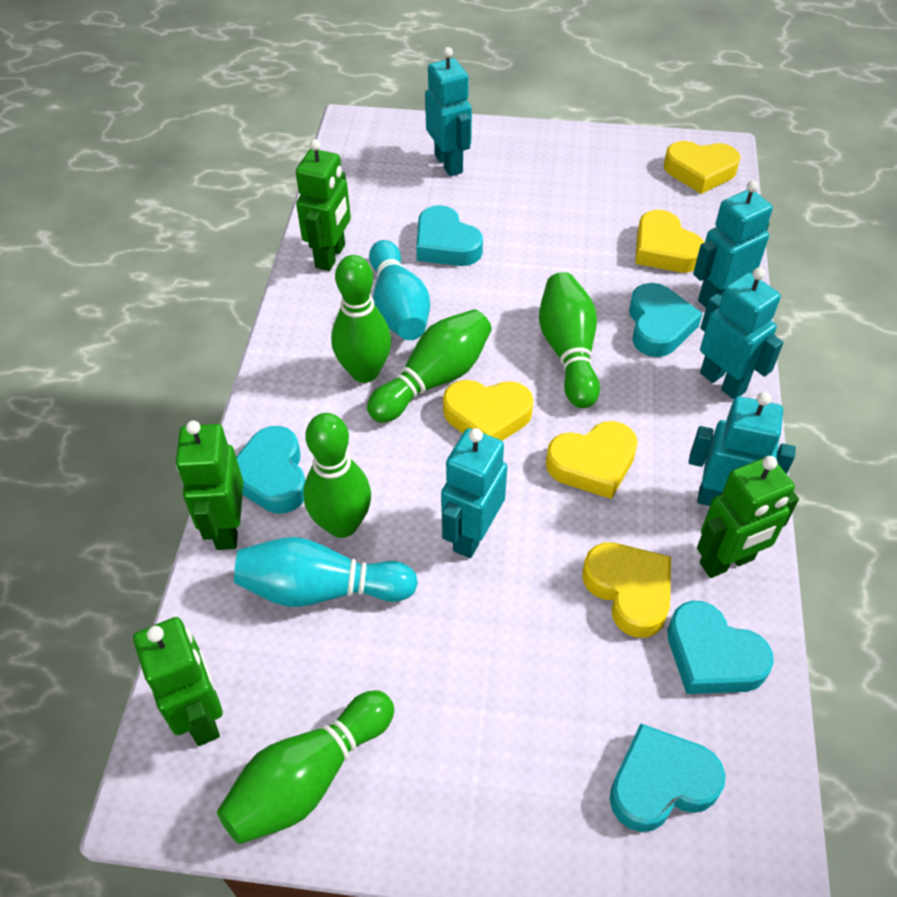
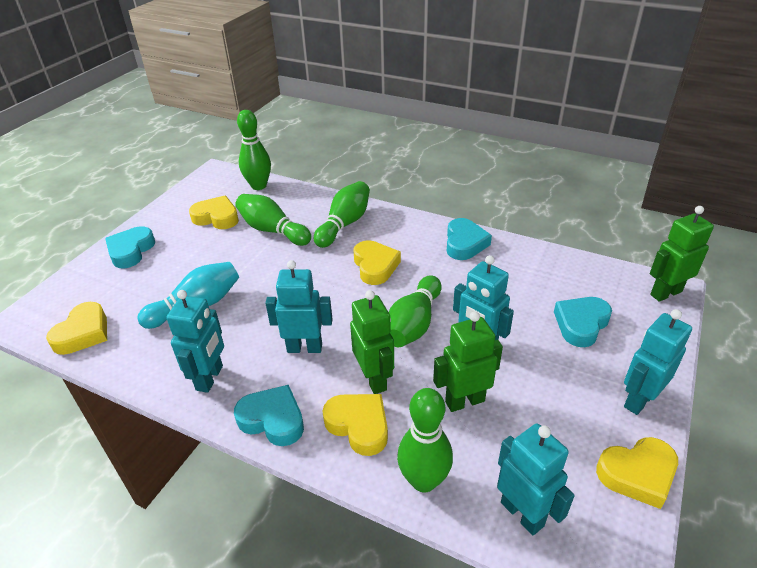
green robot: [133,617,223,746] [176,420,243,550] [296,139,351,271] [697,456,799,578] = 4 -> [350,290,394,394] [433,312,503,412] [650,206,714,302] = 3
turquoise bowling pin: [234,537,418,607] [369,240,430,340] = 2 -> [137,262,239,329] = 1
turquoise heart: [236,426,306,514] [416,205,483,266] [610,723,726,832] [629,283,703,357] [667,601,774,694] = 5 -> [105,226,155,268] [234,385,304,446] [447,218,492,260] [554,297,612,347] = 4

